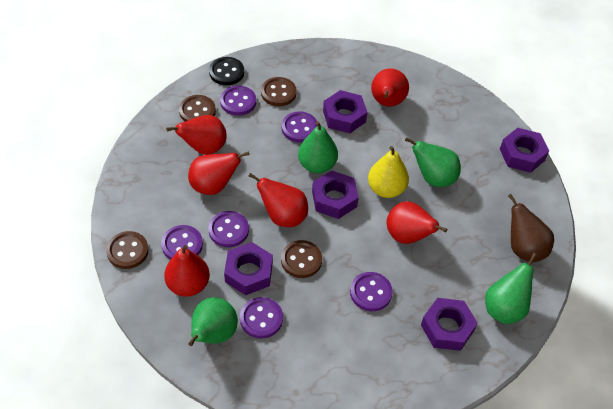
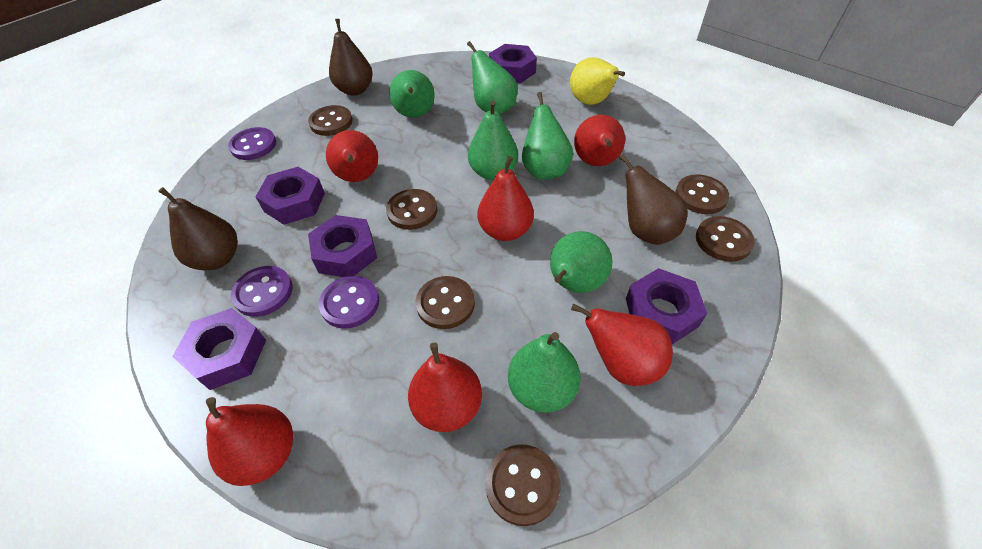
black button: [209,57,244,85] = 1 -> none = 0
brown button: [106,231,149,269] [179,95,216,122] [261,77,297,106] [281,240,322,278] = 4 -> [308,105,353,136] [386,189,437,230] [416,276,475,329] [485,444,561,526] [675,175,729,214] [696,216,755,262] = 6
brown pear: [508,194,554,262] = 1 -> [158,187,238,270] [329,19,373,95] [619,154,688,245] = 3
green pear: [188,297,238,346] [298,121,338,173] [405,137,461,187] [485,253,537,324] = 4 -> [389,70,435,118] [467,41,518,114] [468,100,518,180] [508,332,581,413] [522,92,573,180] [550,231,612,293] = 6
purple button: [161,225,203,260] [208,211,249,247] [220,86,256,116] [240,297,283,339] [282,111,317,143] [350,272,393,311] = 6 -> [228,127,276,160] [231,266,293,317] [318,276,379,329] = 3

